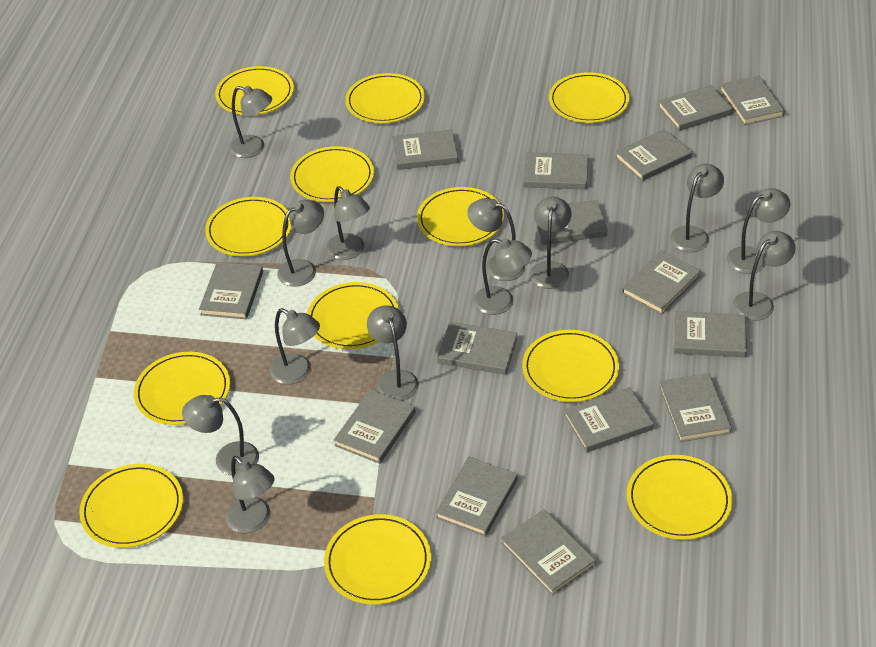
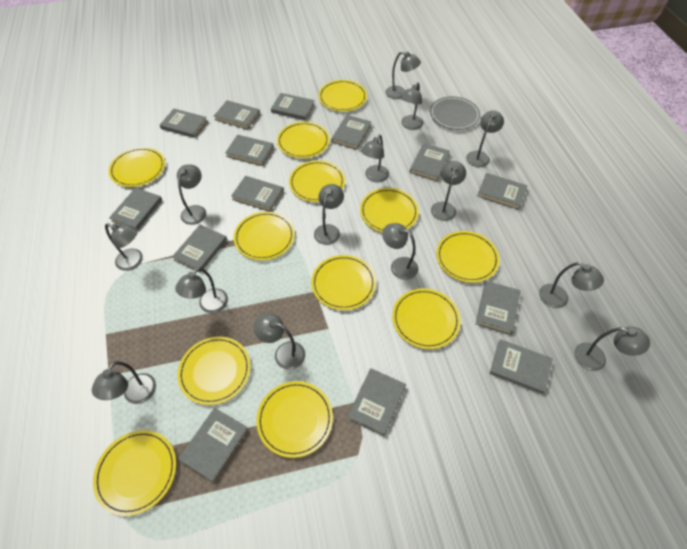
grey book: [199,262,263,319] [334,389,416,464] [392,129,458,170] [435,456,518,537] [437,322,518,375] [501,509,596,596] [523,152,588,190] [534,200,607,245] [564,387,654,453] [615,129,692,181] [621,250,701,315] [658,85,733,131] [659,373,732,442] [674,311,747,357] [720,76,785,125] = 15 -> [109,188,162,229] [160,109,207,138] [172,225,227,273] [178,408,248,482] [214,100,260,130] [225,135,274,166] [231,176,283,212] [271,93,315,120] [331,115,371,150] [347,368,406,436] [410,143,450,181] [476,281,520,335] [477,173,527,210] [490,339,553,394] = 14
grey lamp: [182,395,259,476] [225,456,275,533] [229,86,272,158] [270,308,320,385] [277,200,324,287] [326,186,370,260] [367,305,419,401] [467,198,525,281] [473,238,532,315] [530,197,571,289] [670,164,724,252] [727,188,790,274] [733,231,796,321] = 13 -> [92,362,156,404] [105,223,143,271] [175,267,228,313] [177,164,206,225] [254,313,305,370] [314,184,344,245] [361,135,389,183] [382,223,418,280] [385,52,421,99] [401,82,423,130] [431,161,466,221] [466,110,504,168] [539,262,604,308] [574,326,650,371] = 14
grey plate: none = 0 -> [430,96,481,130] = 1

